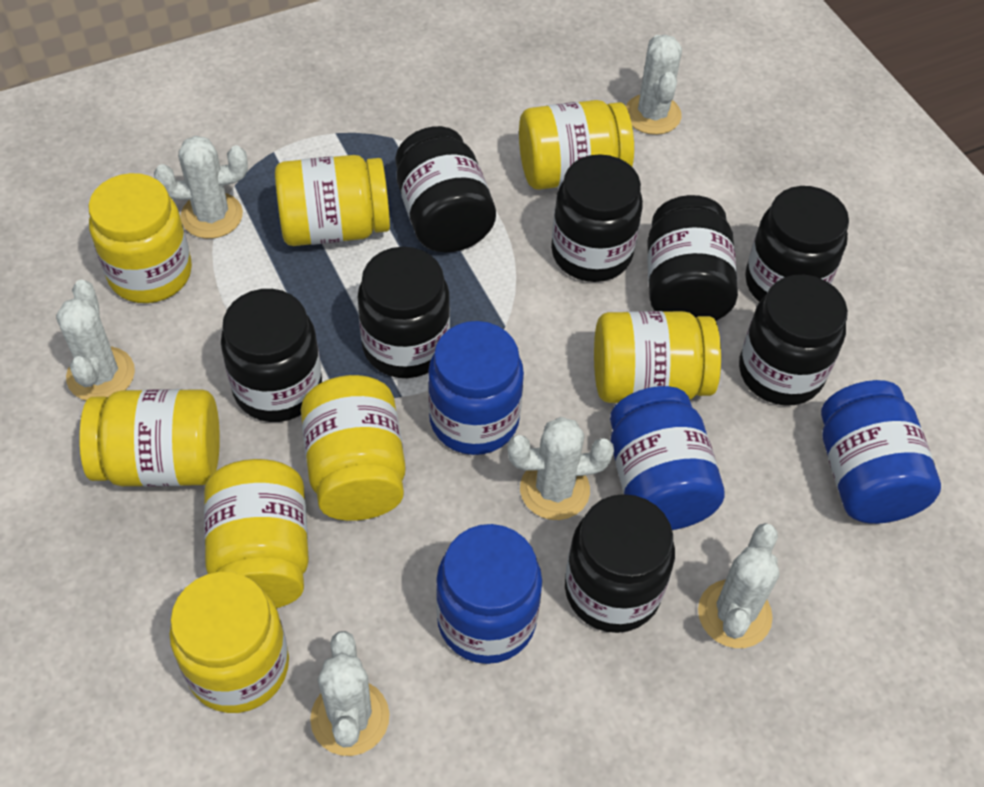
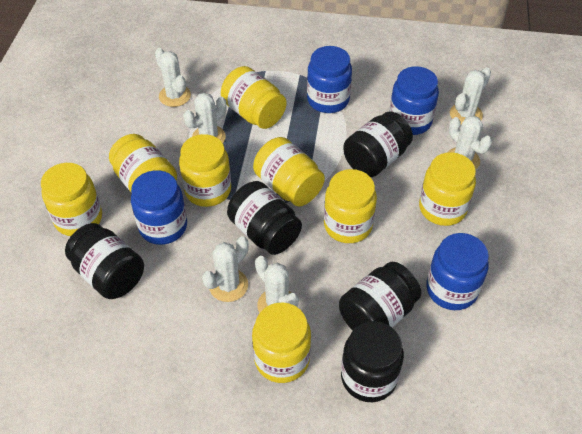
black jar: [221,289,322,422] [358,247,450,378] [395,126,496,252] [551,154,643,282] [565,494,675,633] [647,195,738,321] [739,275,848,406] [745,186,849,302] = 8 -> [65,223,144,299] [227,181,302,255] [339,262,421,331] [341,321,404,402] [343,111,413,177] = 5

